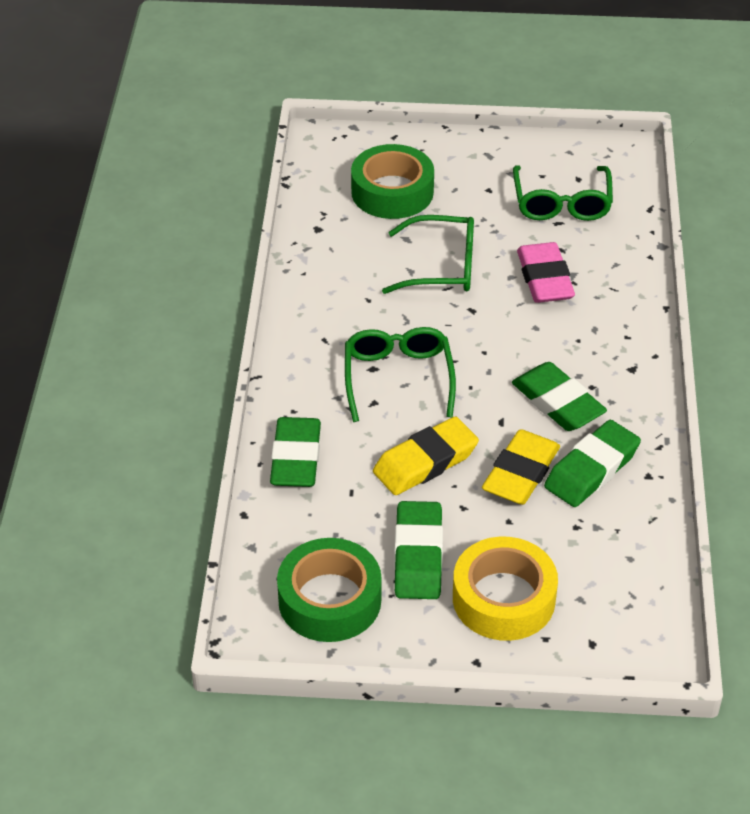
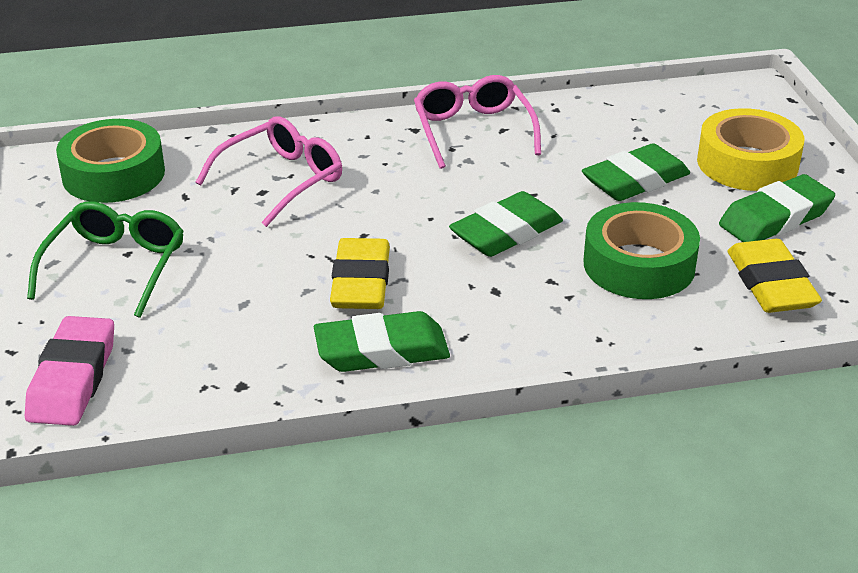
green glasses: [345,327,456,422] [382,215,474,294] [513,166,613,221] = 3 -> [27,201,184,318] = 1
pink glasses: none = 0 -> [196,116,342,227] [414,75,541,169] = 2

